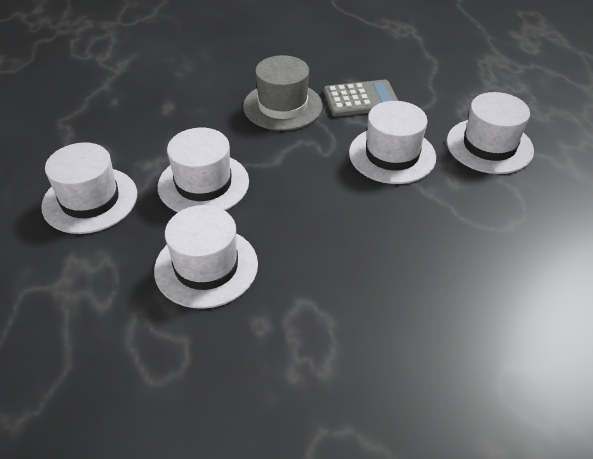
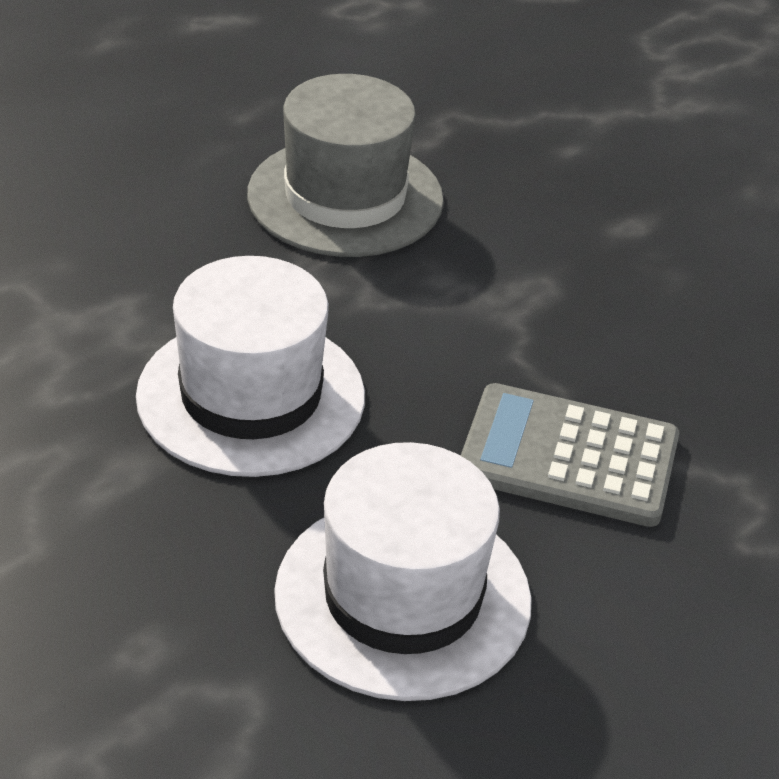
white hat: [41,142,137,234] [154,205,258,309] [158,128,249,212] [349,101,436,184] [447,92,534,174] = 5 -> [136,256,365,477] [274,442,532,701] = 2

